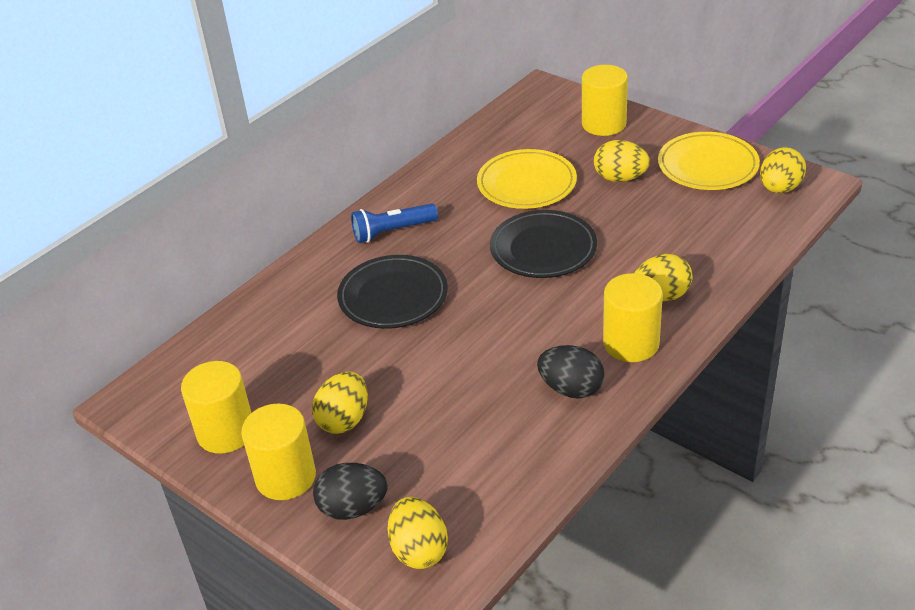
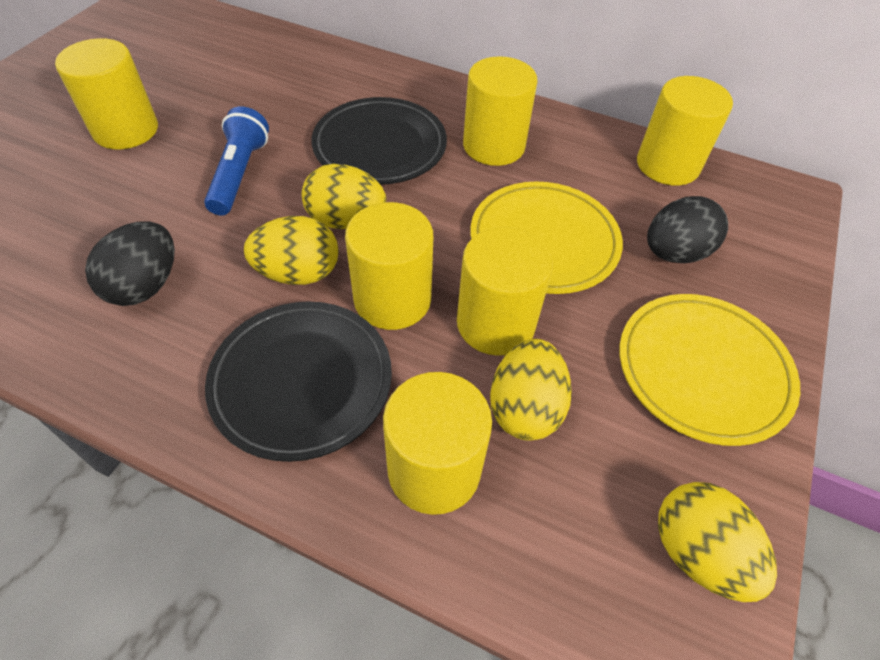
yellow cylinder: [181,361,252,454] [241,404,316,500] [582,65,628,136] [603,273,663,362] = 4 -> [55,38,158,149] [345,202,433,330] [383,372,492,515] [457,227,553,356] [463,56,538,166] [637,76,733,186] = 6
yellow egg: [312,371,368,434] [388,497,448,569] [594,140,650,182] [635,254,692,302] [760,147,806,194] = 5 -> [244,216,339,285] [302,164,386,229] [490,339,572,441] [658,482,777,602] = 4

